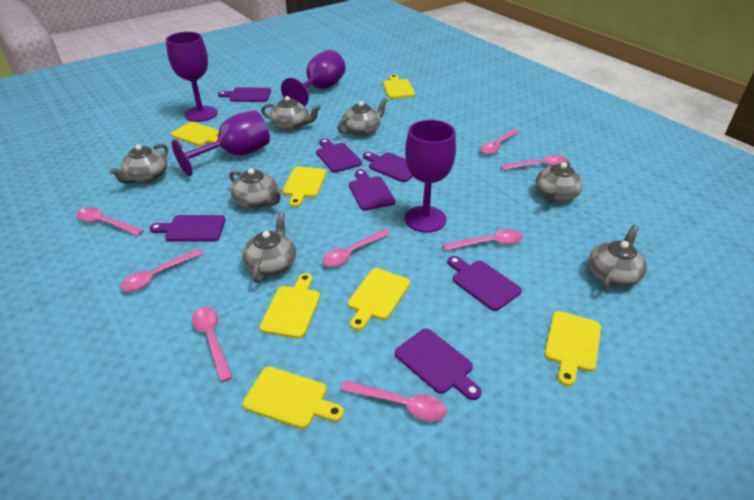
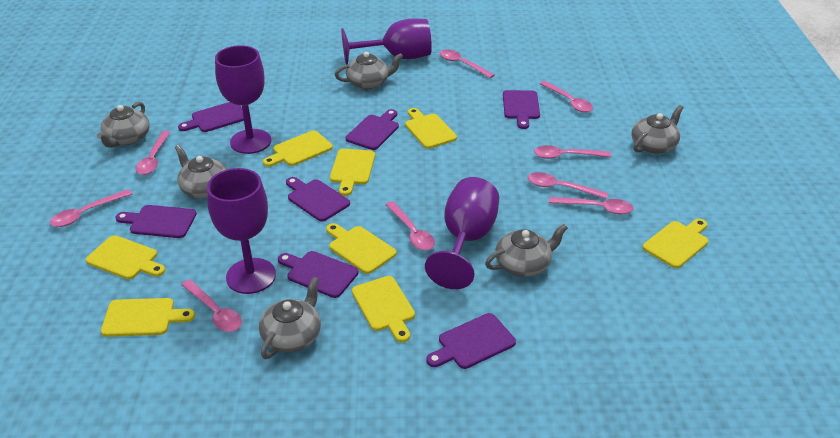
grey teapot: [109,144,168,184] [229,168,283,208] [242,212,296,283] [261,96,321,131] [337,98,388,136] [536,161,583,203] [589,225,647,290] = 7 -> [97,102,150,148] [175,145,227,199] [259,277,321,359] [335,52,403,89] [485,224,568,277] [631,105,684,154] = 6
pink spoon: [77,208,144,236] [120,248,204,291] [192,307,233,382] [323,229,391,267] [341,380,447,421] [443,229,523,251] [480,129,520,154] [501,155,568,170] = 8 -> [50,189,132,227] [136,131,171,175] [181,279,242,332] [385,201,435,251] [440,49,495,78] [528,172,608,199] [534,145,611,159] [540,81,593,112] [549,197,634,214] = 9
yellow cutting board: [171,122,219,146] [243,367,344,429] [260,273,320,339] [283,167,326,207] [348,268,410,331] [383,74,415,99] [545,311,601,386] = 7 -> [85,235,165,280] [101,298,195,337] [263,130,333,167] [326,223,397,274] [330,149,375,196] [352,276,415,343] [405,108,457,149] [643,219,708,268] = 8

